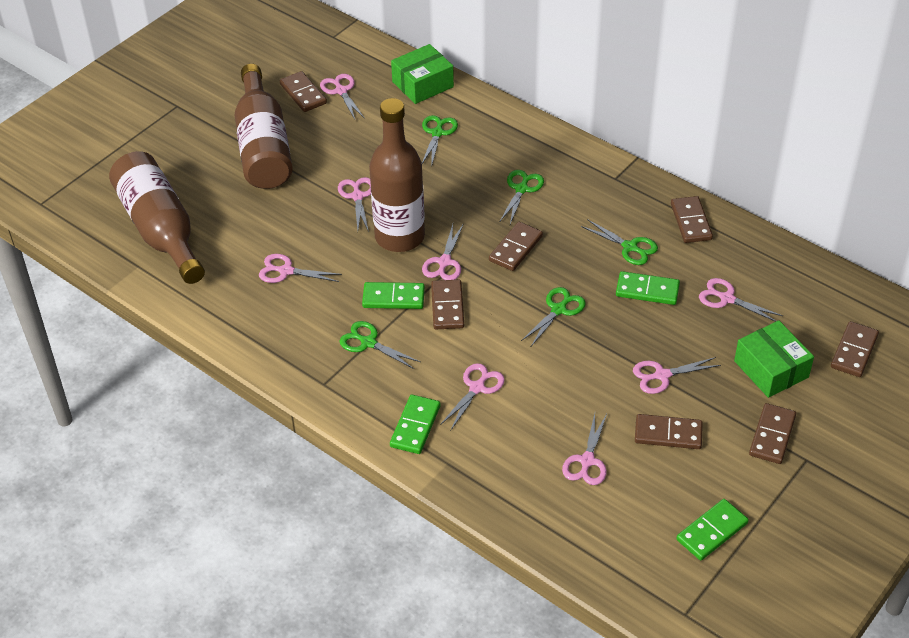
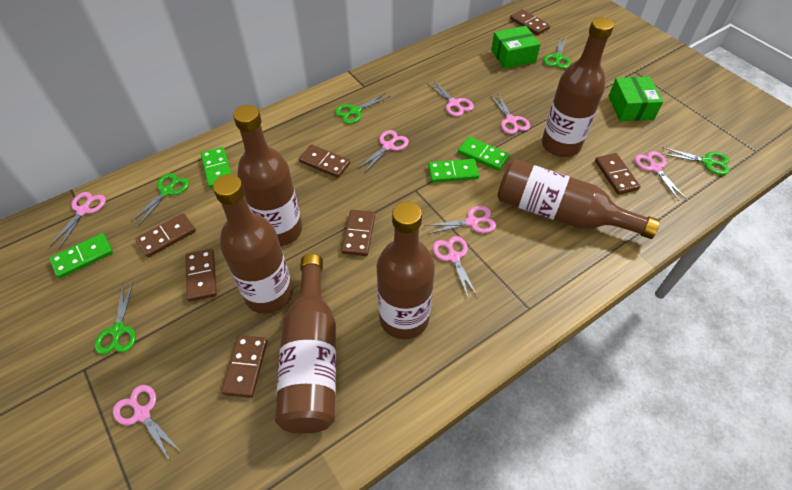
brown bottle: [109,151,205,284] [234,64,293,189] [369,98,425,252] = 3 -> [213,174,293,314] [233,105,302,246] [275,254,336,433] [377,202,435,339] [497,159,660,239] [542,17,614,157] = 6

